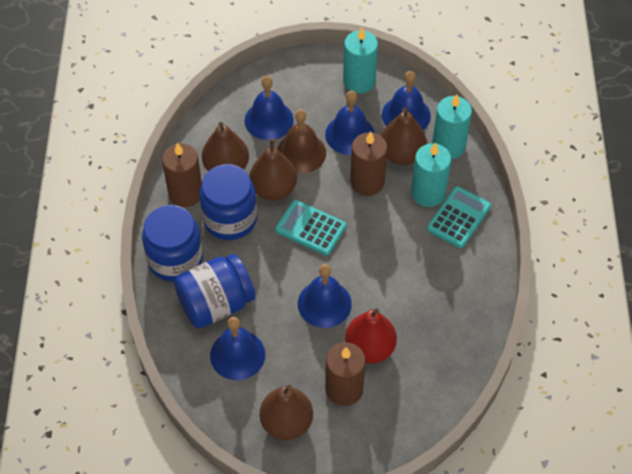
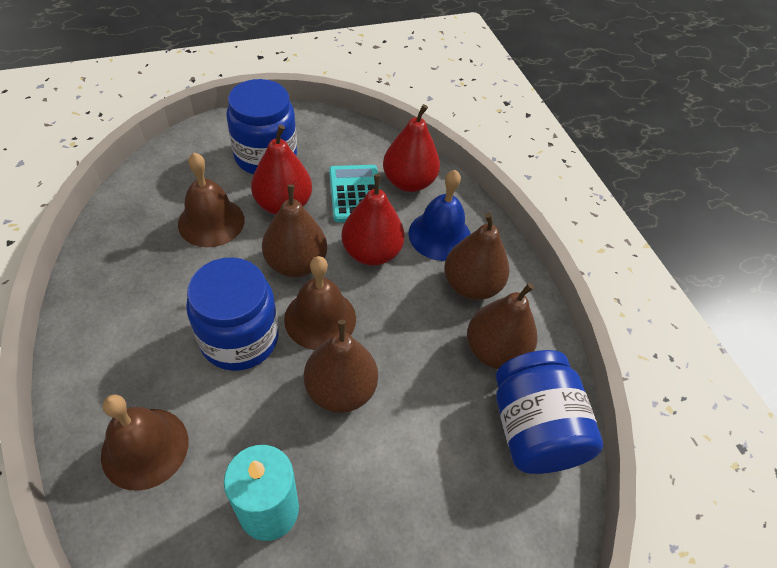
blue bell: [210,317,265,380] [245,76,294,140] [298,264,352,328] [325,91,374,155] [382,71,431,130] = 5 -> [409,170,471,261] = 1
brown bell: [277,109,326,174] = 1 -> [101,395,188,491] [178,152,245,247] [284,256,356,350] = 3
brown candle: [162,142,202,207] [325,342,366,406] [350,131,388,196] = 3 -> none = 0
red pear: [345,309,397,364] = 1 -> [251,125,312,215] [341,174,405,266] [383,104,440,192] = 3
turquoise calculator: [275,200,346,256] [427,186,491,248] = 2 -> [329,165,380,222] = 1
turquoise candle: [343,27,378,93] [411,142,451,207] [432,94,472,159] = 3 -> [224,445,299,541] = 1

